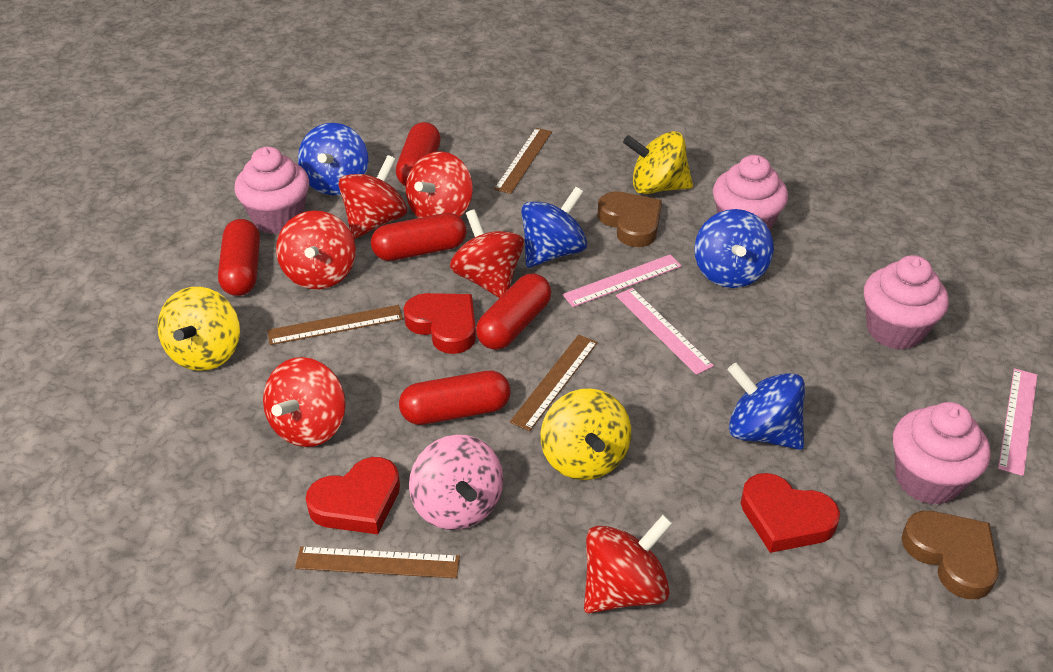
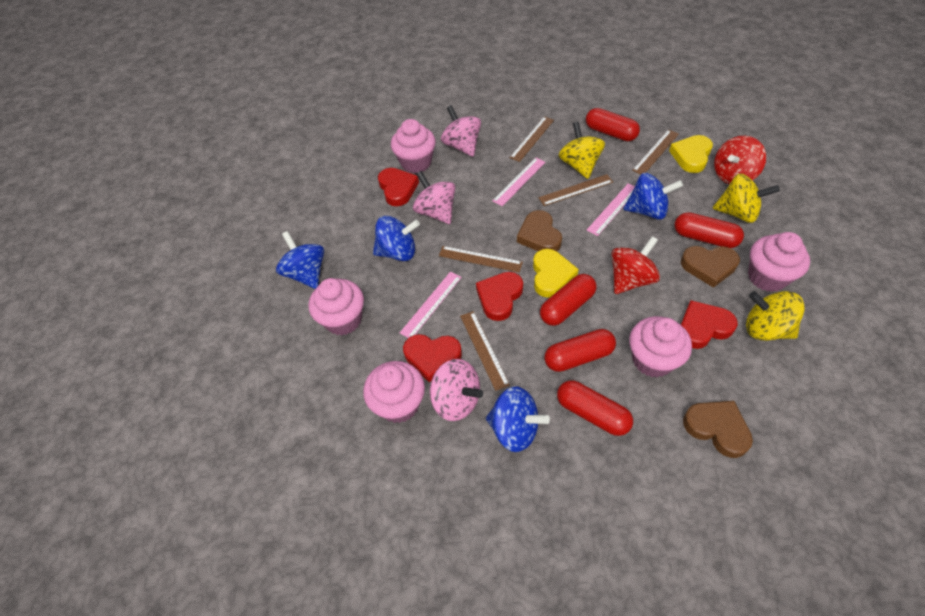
brown heart: [597,191,662,247] [901,511,999,599] = 2 -> [517,210,562,251] [681,246,740,288] [683,401,753,458] = 3
brown ruler: [267,305,403,345] [295,546,460,578] [494,128,552,194] [510,335,598,431] = 4 -> [439,246,523,272] [460,311,510,391] [510,116,554,162] [539,174,613,206] [632,129,679,174] = 5
pink cupcake: [234,147,309,234] [713,155,788,230] [864,255,949,350] [893,402,990,505] = 4 -> [308,278,364,336] [363,361,425,423] [391,119,436,173] [629,316,692,377] [748,232,810,292] = 5
pink spinning top: [409,435,503,530] = 1 -> [413,171,455,224] [430,359,483,421] [441,105,481,157] = 3
red heart: [306,457,400,534] [403,293,476,354] [741,473,840,553] = 3 -> [378,168,419,206] [403,334,462,382] [476,272,523,321] [681,300,738,349] = 4
red spinning top: [263,357,346,447] [276,210,356,290] [338,155,407,239] [406,151,473,218] [450,209,524,298] [584,515,673,613] = 6 -> [611,236,660,294] [714,136,766,185] = 2
yellow heart: none = 0 -> [533,249,579,298] [669,135,713,173] = 2

